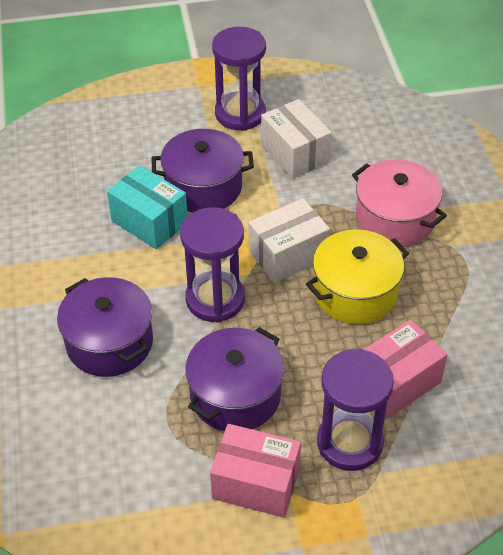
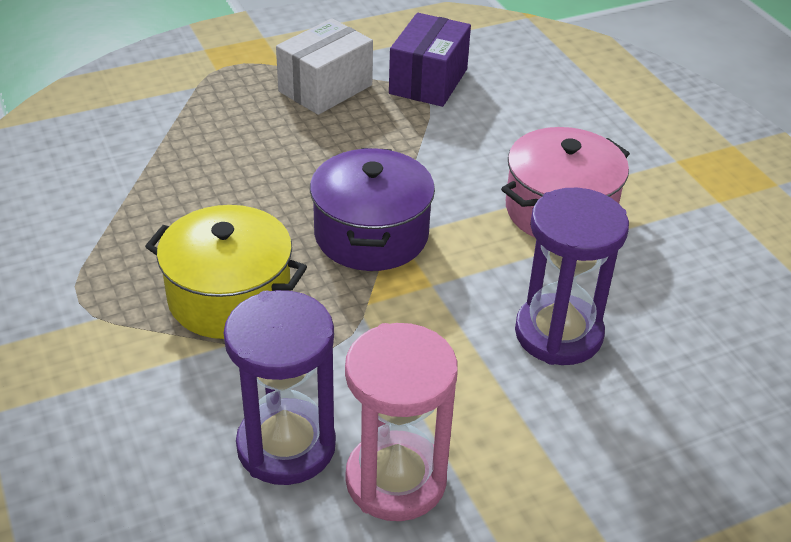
pink box: [210,424,301,518] [363,320,448,417] = 2 -> none = 0
pink hourglass: none = 0 -> [345,323,458,521] = 1
purple box: none = 0 -> [389,13,471,107] = 1
purple hourglass: [180,207,245,322] [212,27,266,131] [317,348,394,471] = 3 -> [224,290,336,485] [515,188,629,365] = 2
purple pot: [57,277,153,377] [152,129,254,213] [185,327,284,431] = 3 -> [310,148,435,271] = 1
turquoise box: [107,165,188,249] = 1 -> none = 0
white box: [249,198,330,283] [261,99,332,179] = 2 -> [276,18,373,115] = 1

